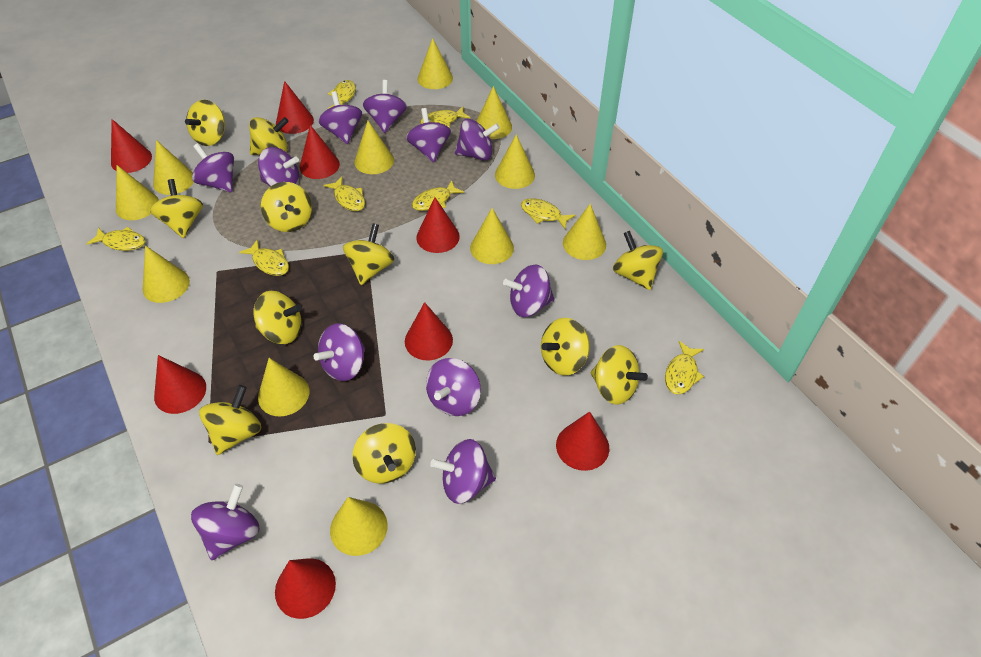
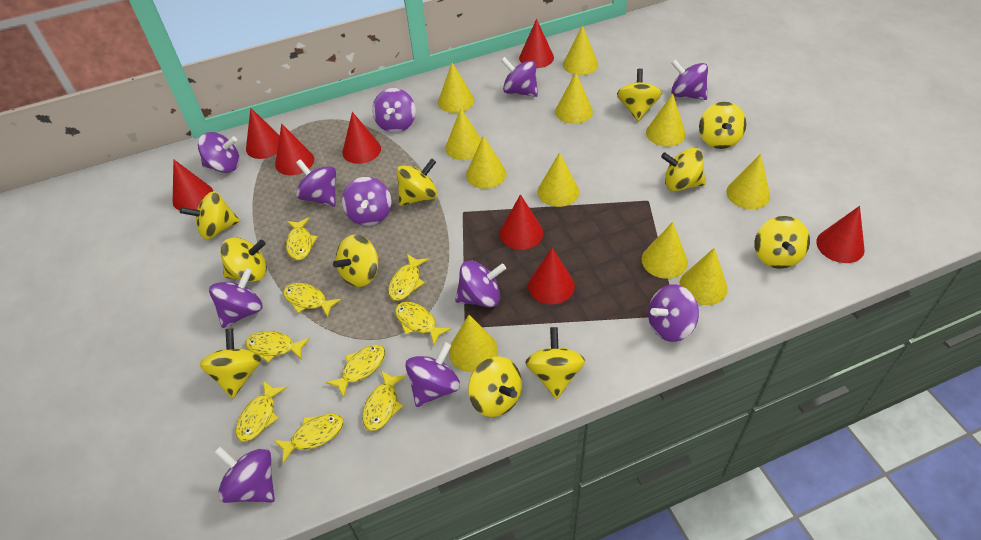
yellow fish: [86,227,145,251] [239,240,289,276] [323,177,365,211] [327,80,356,109] [412,180,464,211] [420,106,470,128] [521,198,575,229] [665,341,704,395] = 8 -> [236,380,287,442] [245,331,310,363] [274,414,344,464] [283,283,341,318] [286,217,318,260] [326,345,385,398] [362,370,406,431] [388,254,429,301] [395,302,451,345] = 9

